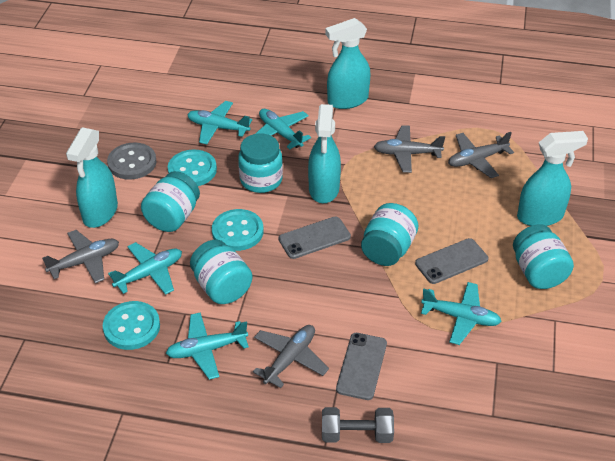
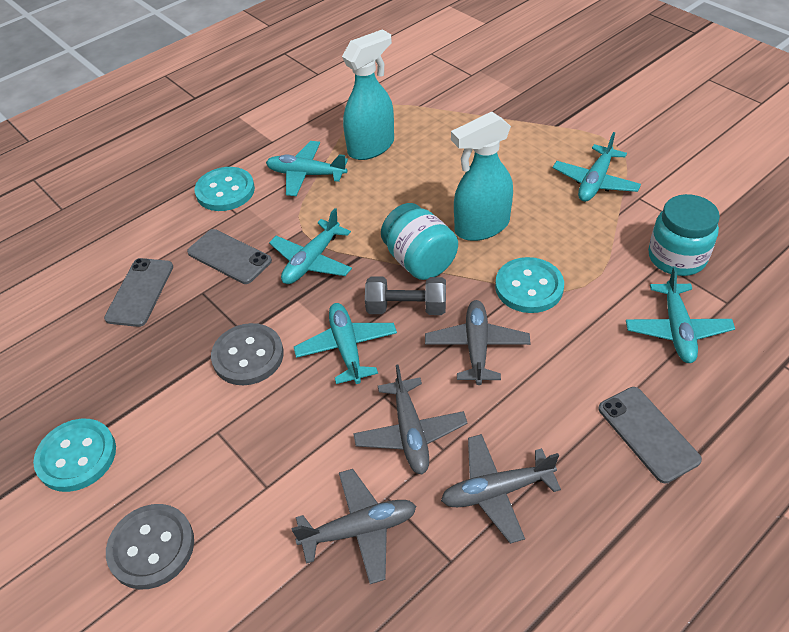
grey button: [107,142,156,180] = 1 -> [106,504,194,589] [211,323,284,385] = 2
turquoise jar: [141,171,200,232] [190,240,253,304] [238,133,283,193] [361,203,418,266] [513,224,574,289] = 5 -> [381,203,458,280] [648,194,720,276] = 2
turquoise spray bottle: [66,127,118,228] [308,104,341,203] [325,18,371,109] [517,131,588,226] = 4 -> [342,29,394,160] [451,112,513,241] = 2

